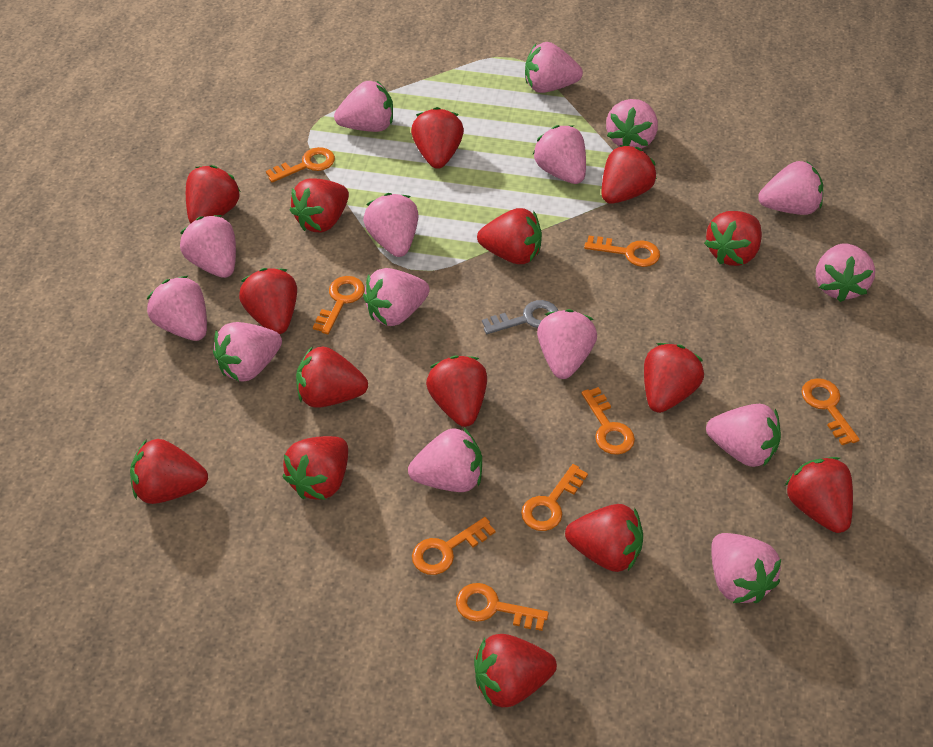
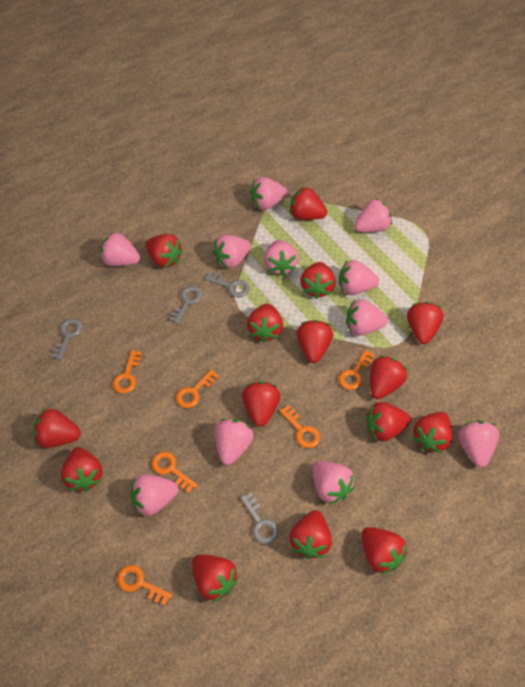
grey key: [482,300,558,334] = 1 -> [51,319,82,360] [169,286,202,324] [205,272,250,298] [241,492,279,544] = 4
orange key: [266,147,335,183] [313,276,365,334] [412,517,495,575] [456,583,549,631] [521,464,588,531] [581,387,635,455] [584,236,660,267] [801,378,860,445] = 8 -> [113,350,142,394] [117,565,172,606] [151,452,197,493] [176,369,219,408] [279,405,320,448] [339,350,375,390] = 6
pink strawberry: [147,276,207,341] [180,215,236,278] [213,322,282,381] [334,81,393,132] [363,193,418,257] [363,268,430,326] [408,427,482,492] [525,42,583,93] [533,125,586,184] [537,309,597,379] [606,99,658,149] [706,404,781,467] [711,533,781,603] [758,161,823,215] [816,243,875,302] = 15 -> [100,232,140,266] [131,474,179,516] [212,235,251,269] [215,419,254,465] [250,177,288,210] [264,240,298,276] [312,461,355,505] [339,260,379,295] [346,299,388,336] [354,198,392,233] [458,420,499,467] = 11

